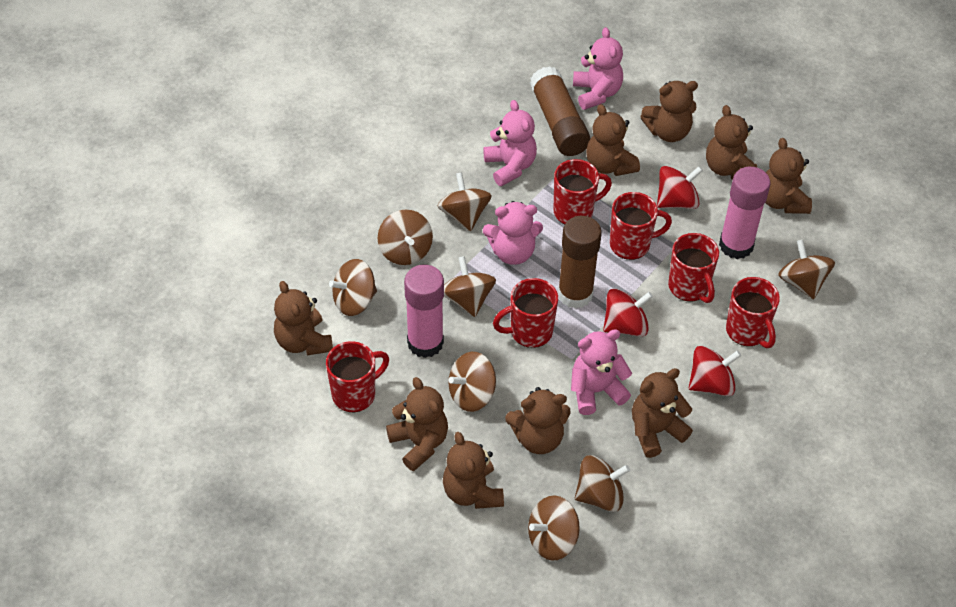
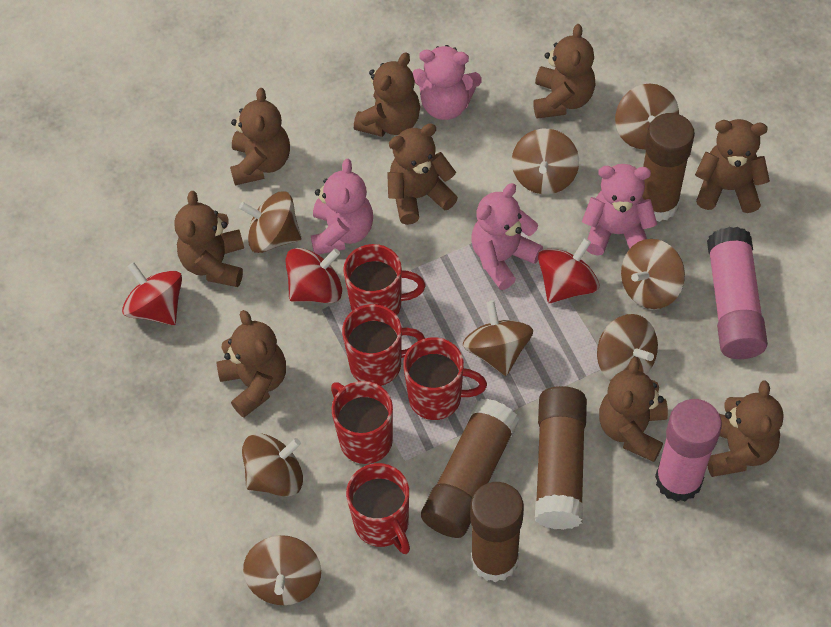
brown glue stick: [530,66,591,156] [558,216,602,309] = 2 -> [421,398,519,538] [470,482,524,582] [535,386,587,530] [642,113,695,222] = 4
red mug: [326,341,389,412] [493,278,558,348] [554,159,612,224] [610,192,672,260] [668,233,719,303] [726,277,780,348] = 6 -> [331,381,393,464] [342,304,425,386] [343,244,425,315] [346,463,410,554] [403,337,487,420] = 5

